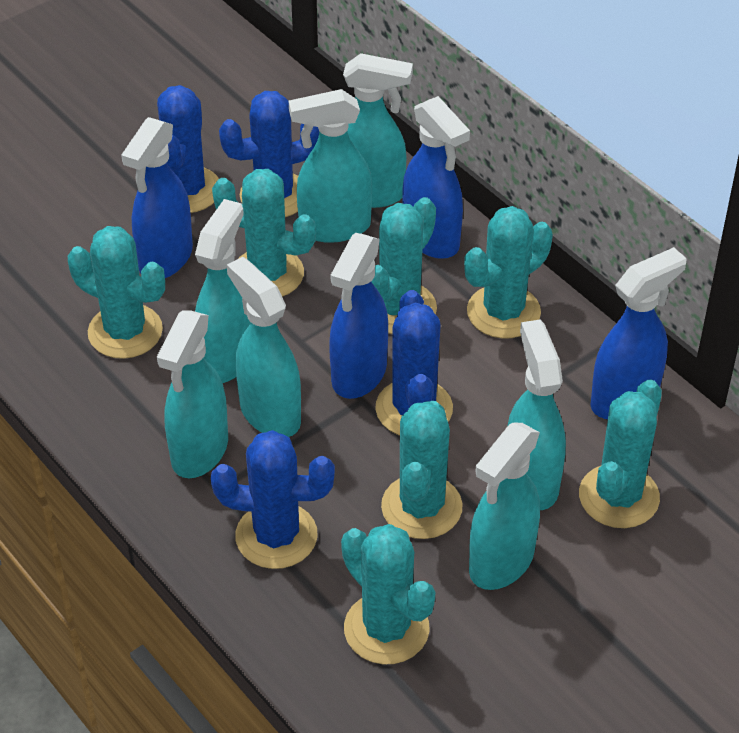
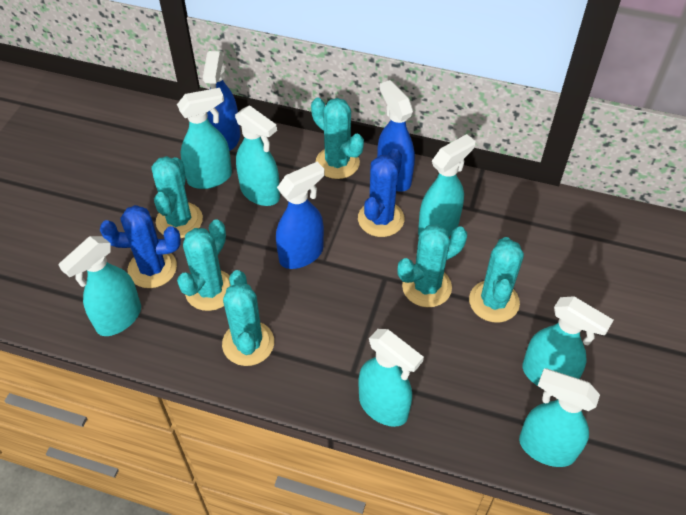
blue cactus: [157,85,219,213] [211,430,335,569] [219,91,319,217] [375,290,453,435] = 4 -> [100,205,181,288] [358,149,404,237] = 2
blue spray bottle: [121,117,193,278] [329,233,388,399] [402,96,470,259] [590,247,687,419] = 4 -> [203,51,240,151] [276,162,325,269] [377,80,415,192] = 3
turquoise cactus: [68,226,165,359] [212,169,316,297] [341,524,435,664] [371,197,437,334] [381,401,463,539] [464,206,553,339] [579,380,662,528] = 7 -> [152,156,203,238] [177,219,230,311] [222,270,274,366] [311,98,364,179] [397,224,467,307] [469,237,524,323] = 6

